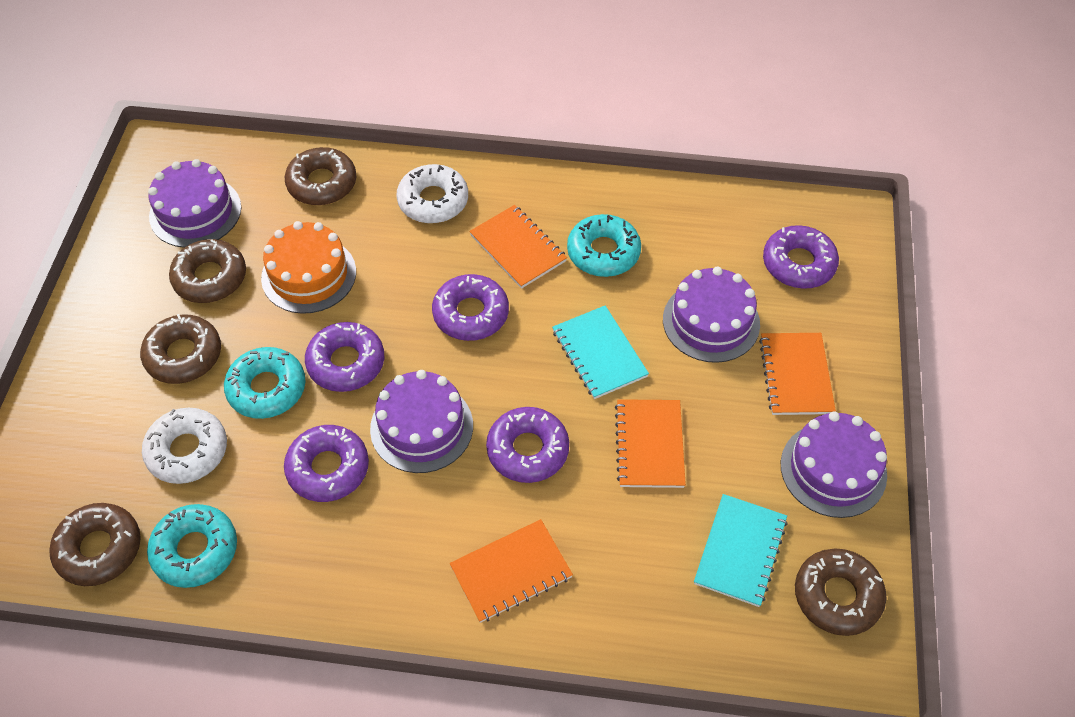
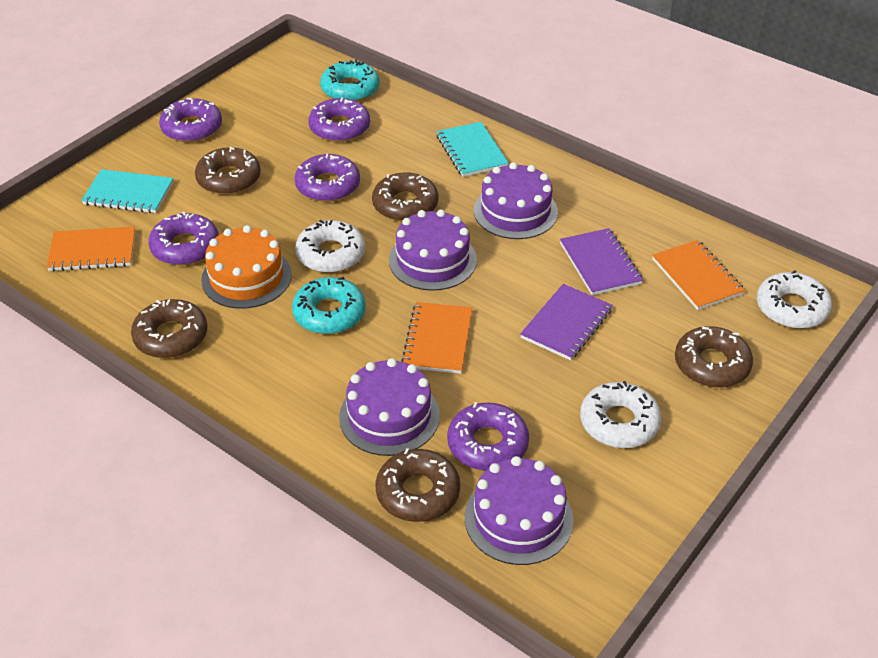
orange notebook: [450,519,573,623] [469,205,567,289] [615,399,686,488] [759,333,836,415] = 4 -> [47,226,136,271] [401,302,472,374] [652,240,745,310] = 3
purple notebook: none = 0 -> [520,284,613,360] [560,228,643,295] = 2
turquoise donut: [147,504,237,588] [224,347,306,419] [567,214,641,277] = 3 -> [292,277,366,334] [320,59,380,101] = 2
white donut: [142,408,227,484] [396,164,468,223] = 2 -> [295,220,365,273] [580,381,661,448] [757,270,832,329] = 3

